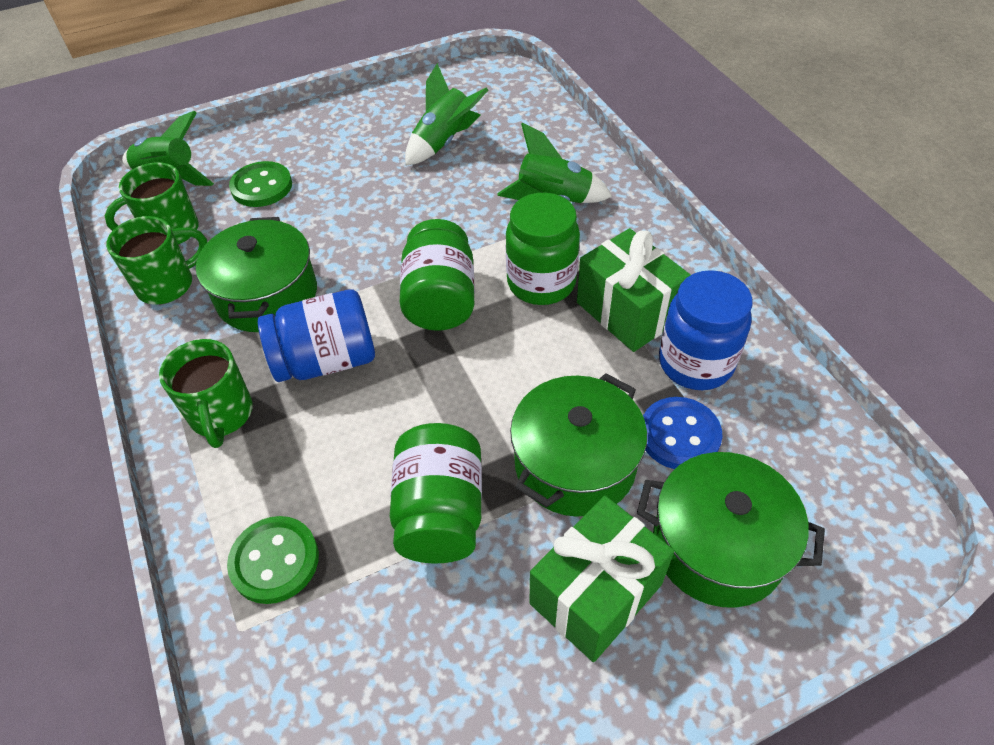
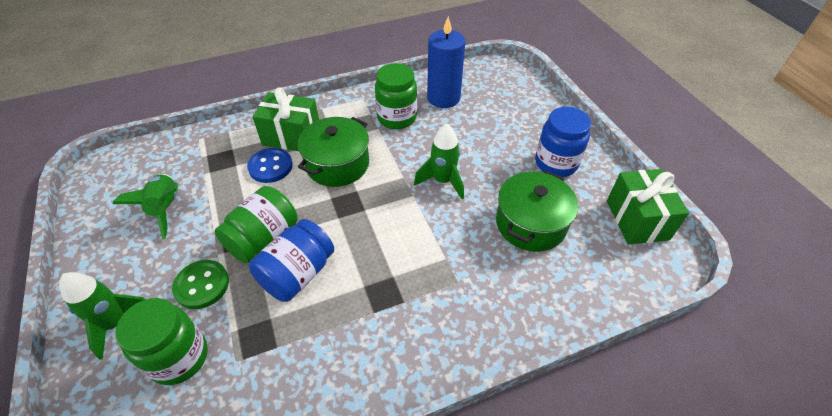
blue candle: none = 0 -> [427,16,465,108] = 1
green button: [227,516,319,604] [229,161,292,207] = 2 -> [172,260,229,309] = 1
green mug: [105,162,199,245] [106,216,207,305] [159,339,253,448] = 3 -> none = 0
green pot: [196,217,317,332] [510,373,647,517] [637,452,825,608] = 3 -> [298,117,369,187] [496,170,578,252] = 2

